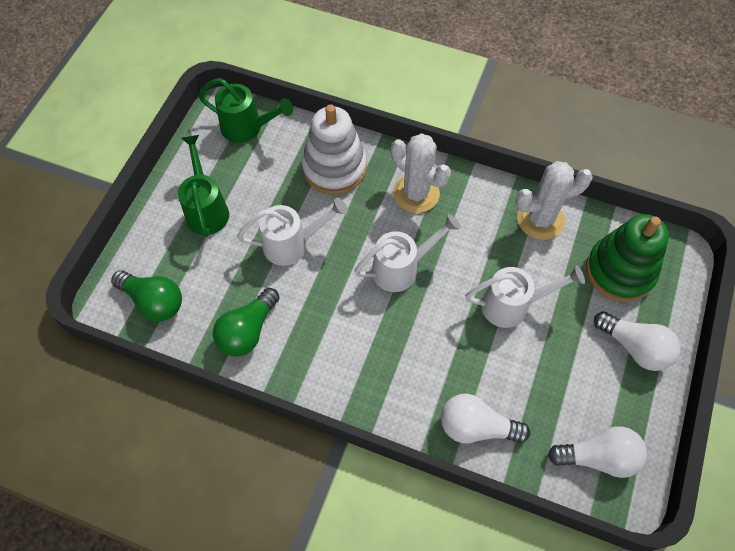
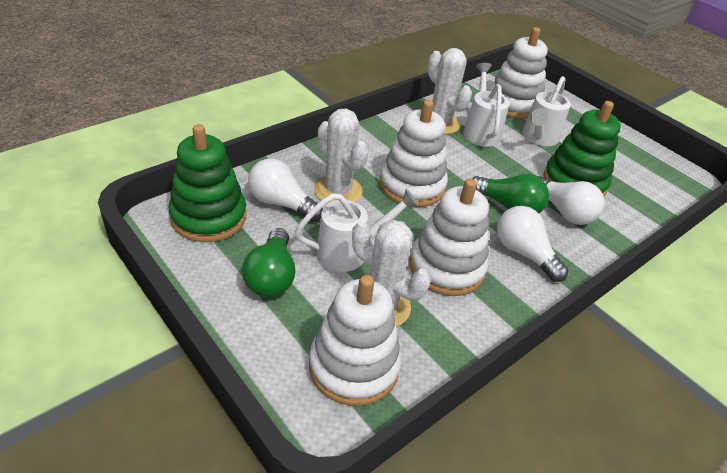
green stacking toy: [586,214,669,302] = 1 -> [169,124,247,242] [543,101,621,196] = 2
green watering can: [178,135,229,237] [198,78,293,143] = 2 -> none = 0
white cactus: [391,133,451,213] [516,161,593,240] = 2 -> [314,109,369,203] [352,220,431,327] [428,48,472,134] = 3
white stacking toy: [302,104,367,194] = 1 -> [309,275,402,406] [380,100,448,207] [410,178,489,296] [489,27,548,119] = 4

